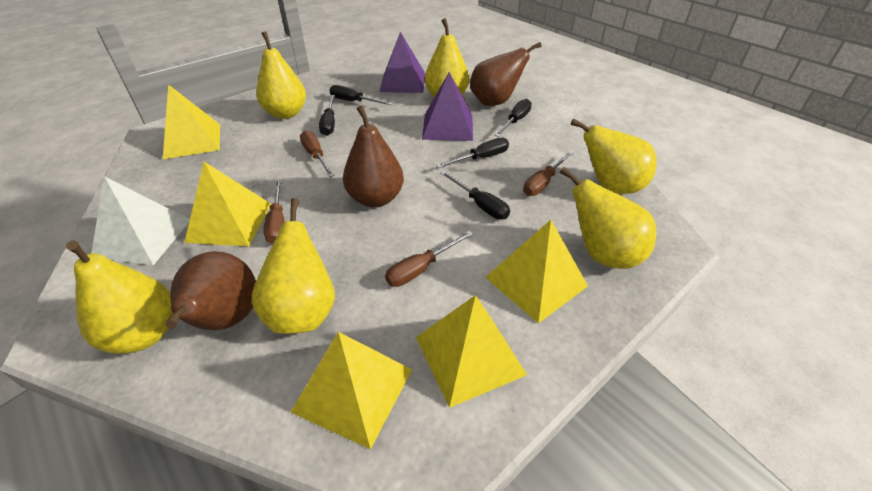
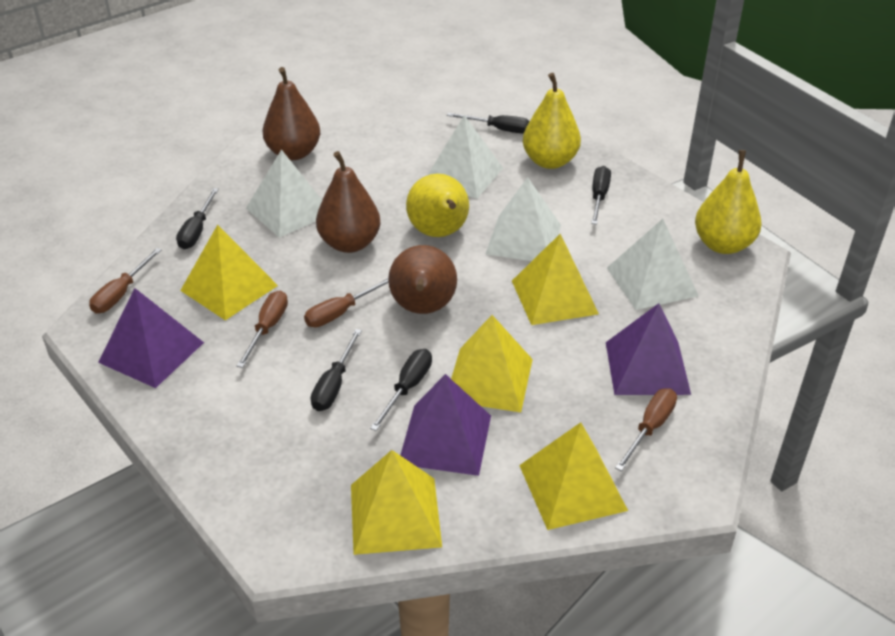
purple pyramid: [379,32,425,93] [422,72,473,141] = 2 -> [98,288,204,388] [400,374,491,476] [606,303,691,395] = 3
white pyramid: [91,176,190,265] = 1 -> [246,149,322,238] [427,115,503,199] [486,177,561,261] [607,219,699,310] = 4
yellow pear: [66,241,173,354] [252,198,335,334] [257,31,306,119] [425,18,469,97] [559,167,656,269] [571,119,657,194] = 6 -> [406,174,469,237] [523,73,581,169] [695,150,762,254] = 3

